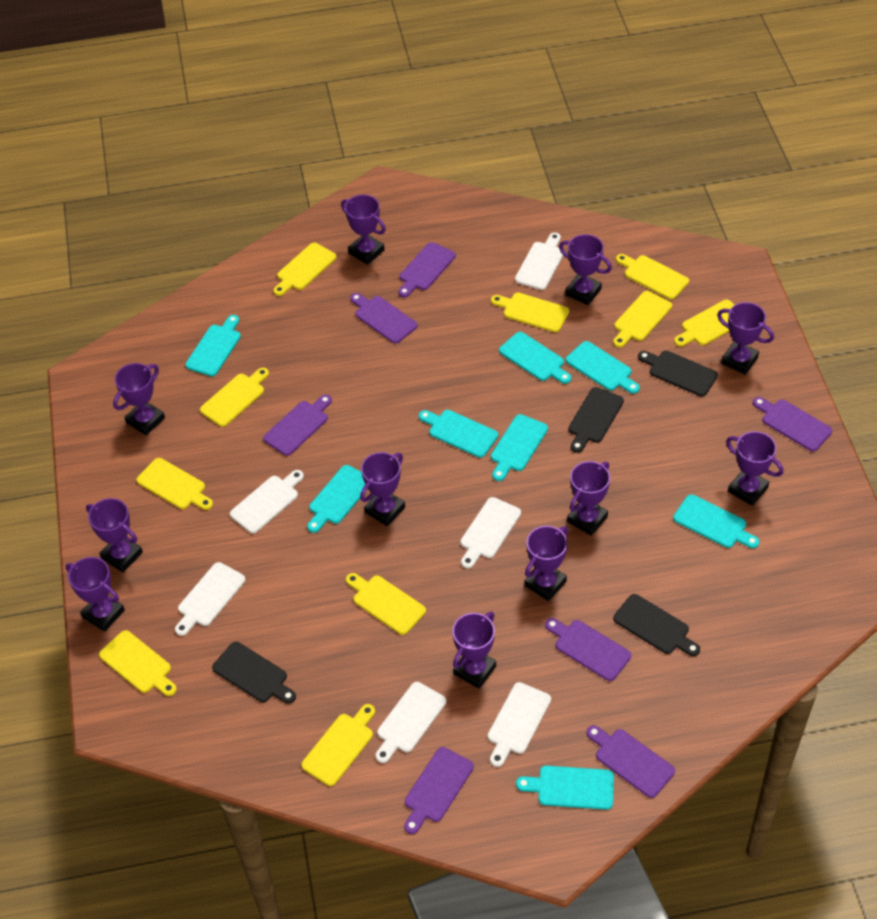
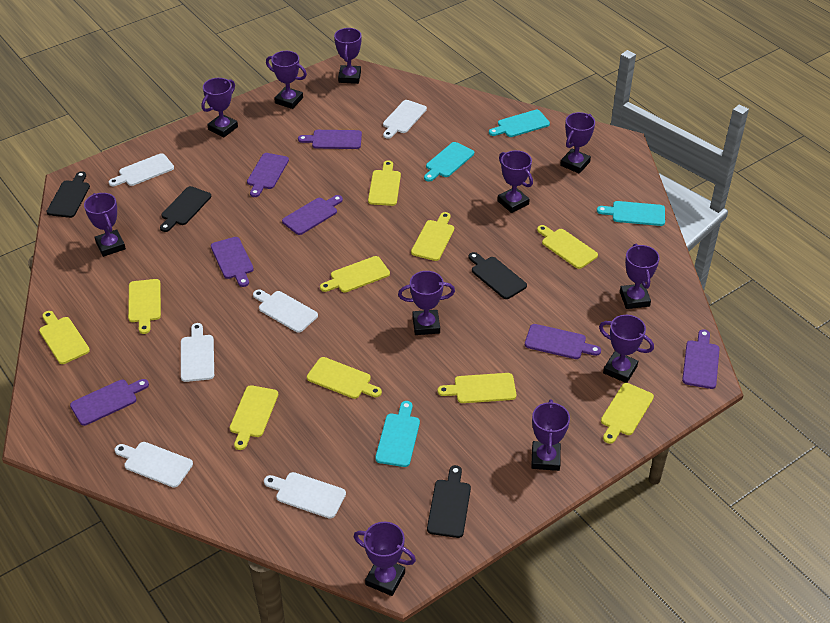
turquoise cutting board: [185,315,241,376] [307,465,365,533] [419,410,498,458] [491,414,548,481] [499,332,571,384] [516,766,614,810] [566,341,640,394] [673,494,759,548] = 8 -> [375,401,420,467] [424,142,474,182] [489,110,550,137] [597,201,665,226] = 4

